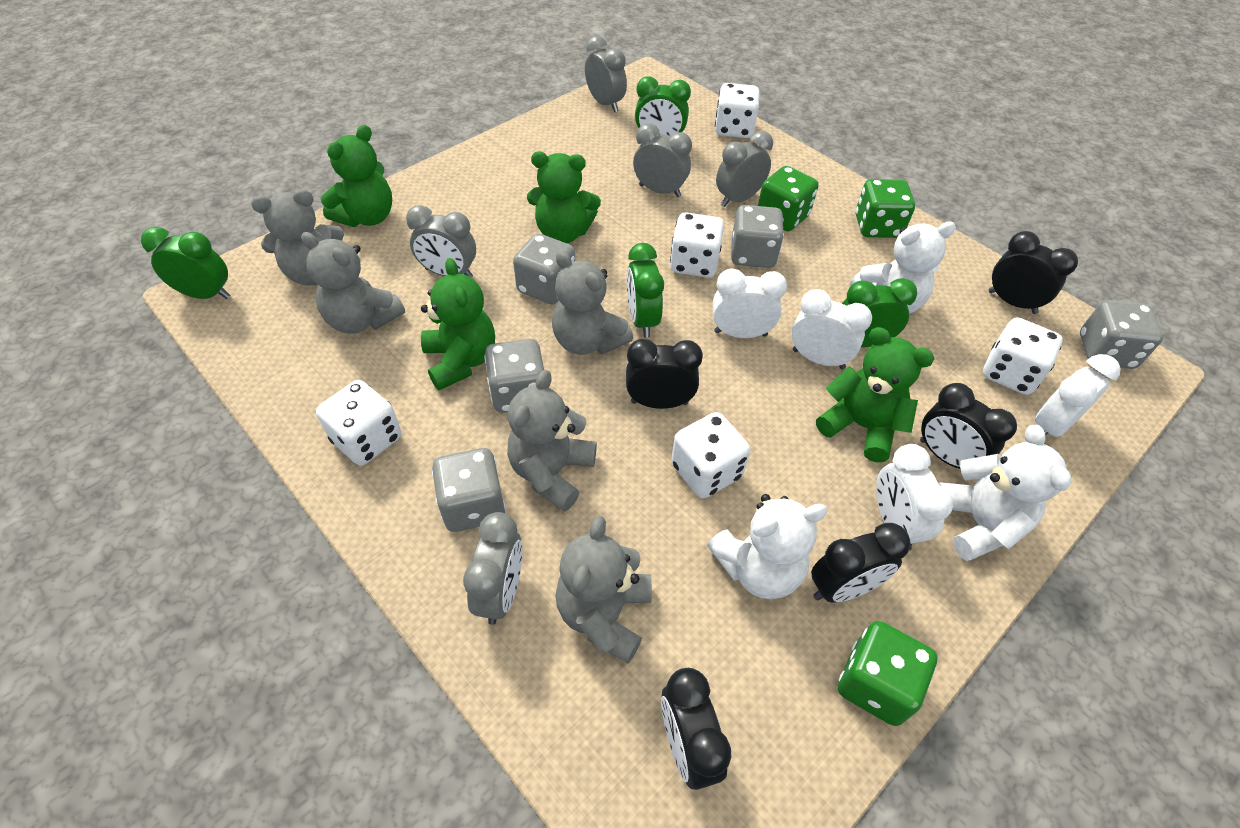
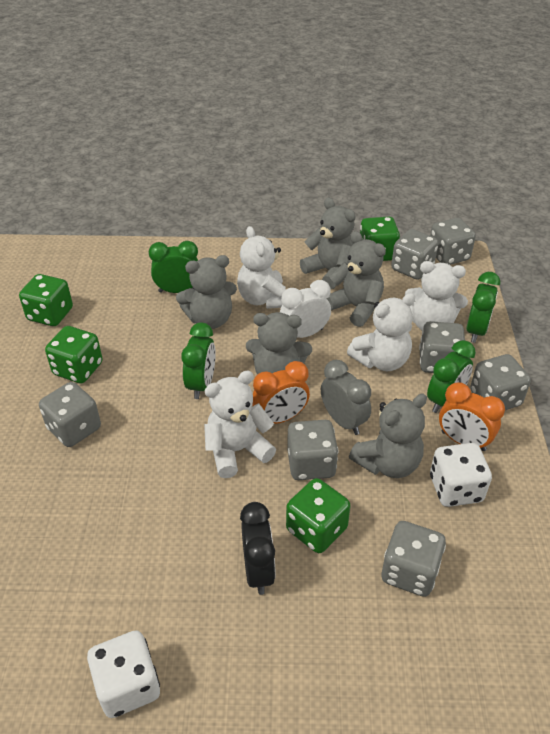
black clock: [626,339,703,409] [661,668,731,790] [811,523,911,602] [920,383,1017,469] [989,231,1078,314] = 5 -> [240,502,276,595] = 1
green dice: [758,166,818,231] [838,621,937,726] [855,179,915,238] = 3 -> [19,274,73,326] [45,326,103,384] [286,478,350,553] [360,217,400,261] = 4
green teddy bear: [321,125,392,227] [421,258,495,390] [527,152,601,243] [816,327,935,462] = 4 -> none = 0
grey clock: [406,205,476,278] [463,512,523,625] [585,36,627,112] [633,123,692,197] [716,131,773,207] = 5 -> [321,360,371,435] = 1
grey dice: [432,448,505,532] [484,339,544,413] [513,233,575,305] [731,205,784,268] [1080,300,1163,369] = 5 -> [39,382,101,447] [287,420,338,480] [382,521,446,597] [391,229,439,280] [419,321,465,373] [430,218,476,265] [470,354,531,410] = 7
orange clock: none = 0 -> [252,361,310,424] [439,382,505,451] = 2
white clock: [713,268,787,338] [792,289,872,369] [876,444,953,551] [1035,354,1121,437] = 4 -> [280,280,331,338] = 1
white dice: [316,380,401,466] [670,212,724,278] [671,412,750,498] [715,83,760,138] [983,317,1063,395] = 5 -> [87,630,160,718] [430,443,492,507] = 2
white teddy bear: [707,494,828,599] [850,221,956,314] [938,425,1071,561] = 3 -> [204,370,276,478] [237,226,286,309] [347,293,415,371] [405,261,468,330] = 4

